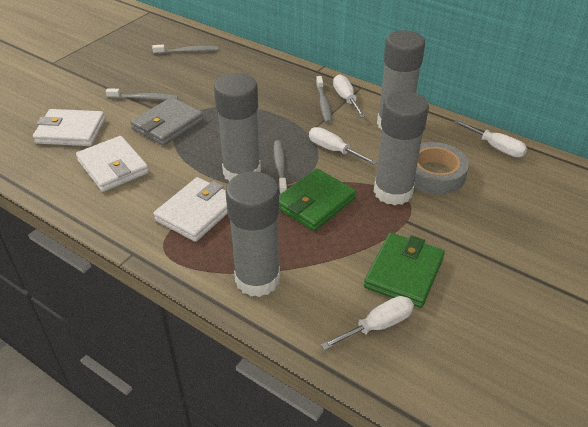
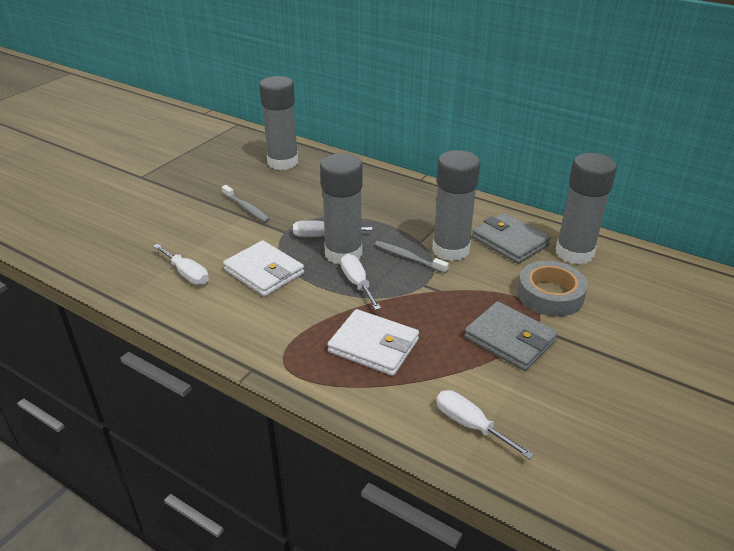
green wallet: [279,168,356,231] [364,233,445,308] = 2 -> none = 0
grey toothbrush: [106,88,178,100] [152,45,218,54] [274,140,287,194] [316,76,332,123] = 4 -> [222,185,270,222] [374,241,449,273] = 2
grey wallet: [131,97,204,146] = 1 -> [464,301,558,371] [472,213,551,264] = 2
white wallet: [33,109,105,146] [76,136,149,192] [153,177,228,242] = 3 -> [223,240,304,297] [328,309,419,376] = 2

